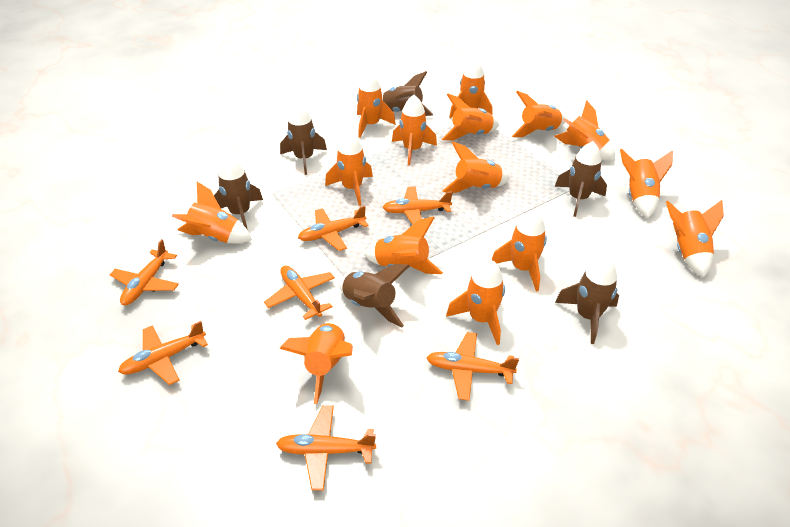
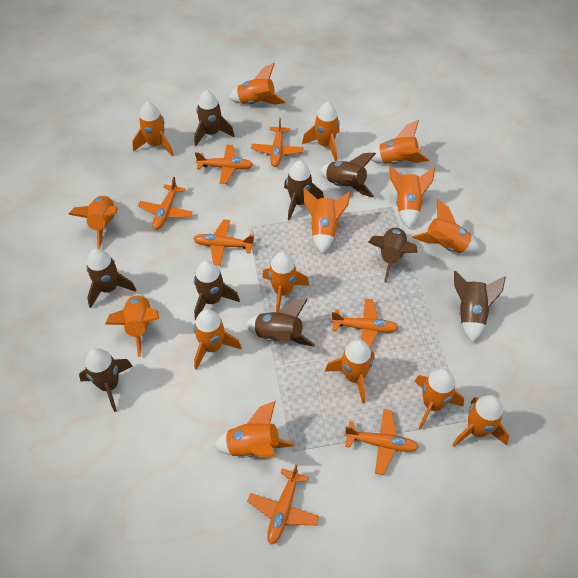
brown rocket: [214,156,263,230] [280,103,327,175] [339,264,409,327] [382,71,433,116] [555,141,607,217] [555,257,619,344] = 6 -> [79,348,132,412] [87,249,136,308] [194,90,235,146] [194,261,240,320] [246,299,315,346] [284,161,324,221] [320,153,376,197] [368,227,417,282] [454,271,506,343] = 9

